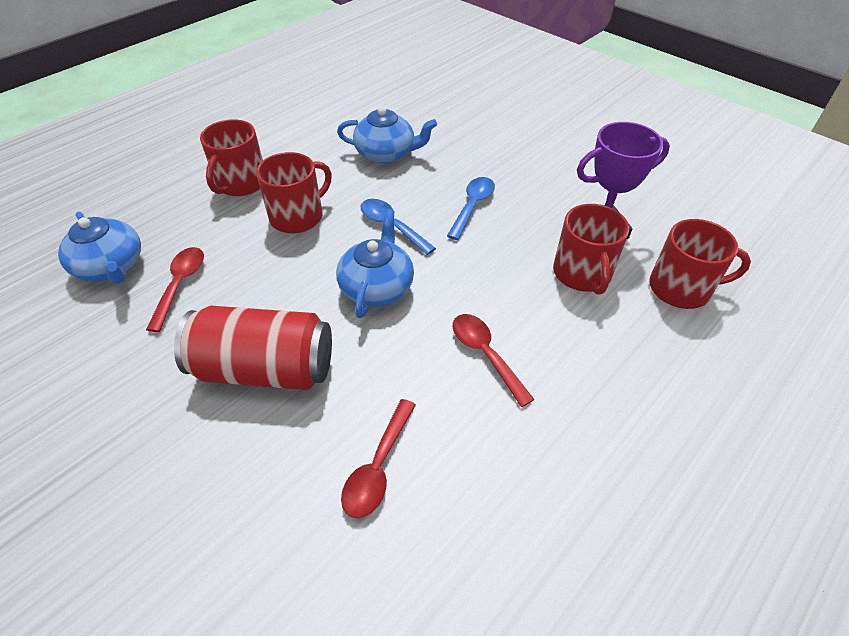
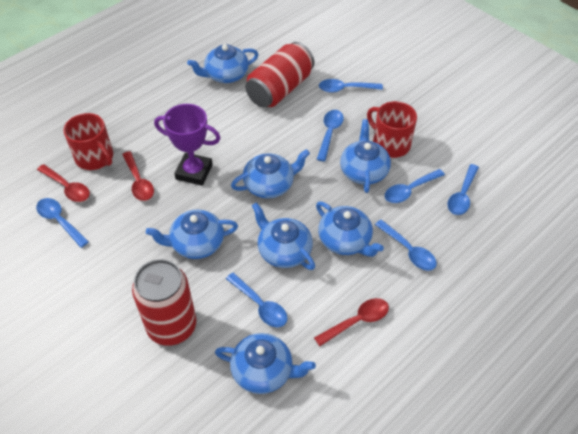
blue spoon: [360,199,436,255] [447,177,495,240] = 2 -> [36,198,89,248] [226,273,288,327] [317,110,344,162] [319,79,383,93] [375,220,437,271] [385,169,445,203] [447,164,479,215] = 7
blue teapot: [58,211,141,284] [336,209,414,318] [337,107,437,163] = 3 -> [146,210,238,259] [187,44,259,83] [215,333,316,394] [231,149,310,199] [252,203,315,270] [316,202,384,257] [340,119,391,193] = 7
red can: [174,306,332,390] = 1 -> [132,259,196,346] [245,42,314,108] = 2
red mug: [200,119,263,196] [256,152,332,233] [553,204,629,295] [649,219,751,309] = 4 -> [64,113,113,170] [367,101,417,158] = 2

